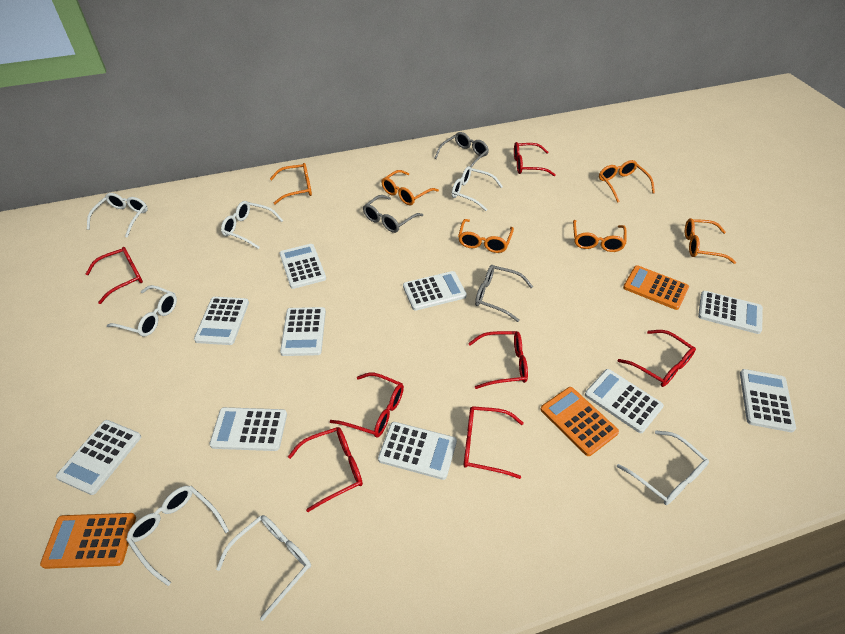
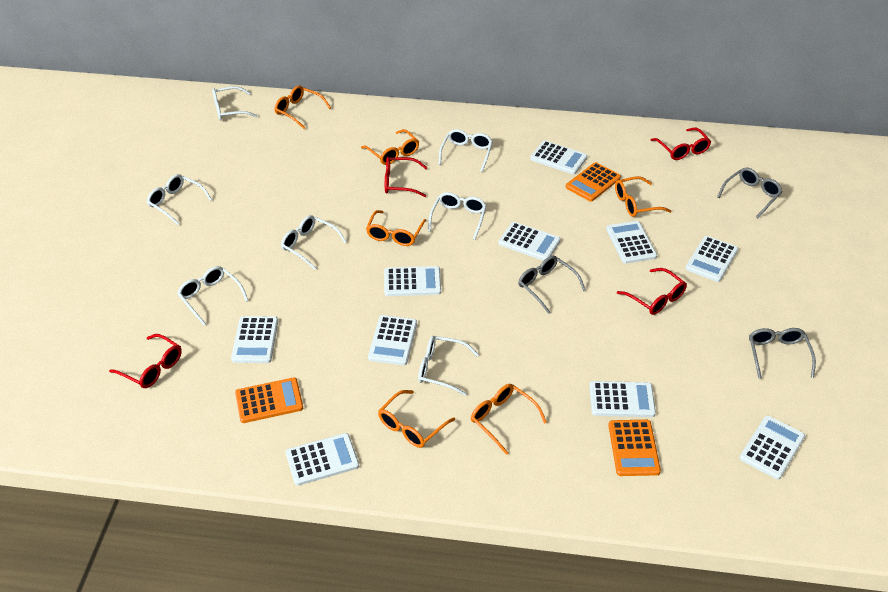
red glasses: [86,247,143,304] [288,427,363,512] [330,373,404,437] [464,406,524,479] [468,331,528,389] [514,142,556,176] [618,330,696,387] = 7 -> [109,334,182,388] [385,157,428,197] [617,268,687,315] [651,127,711,160] = 4

